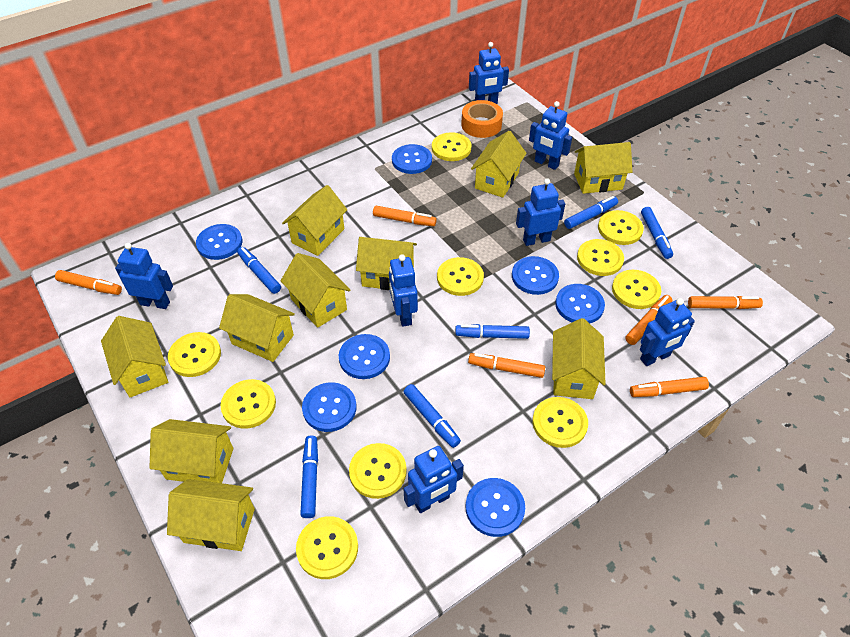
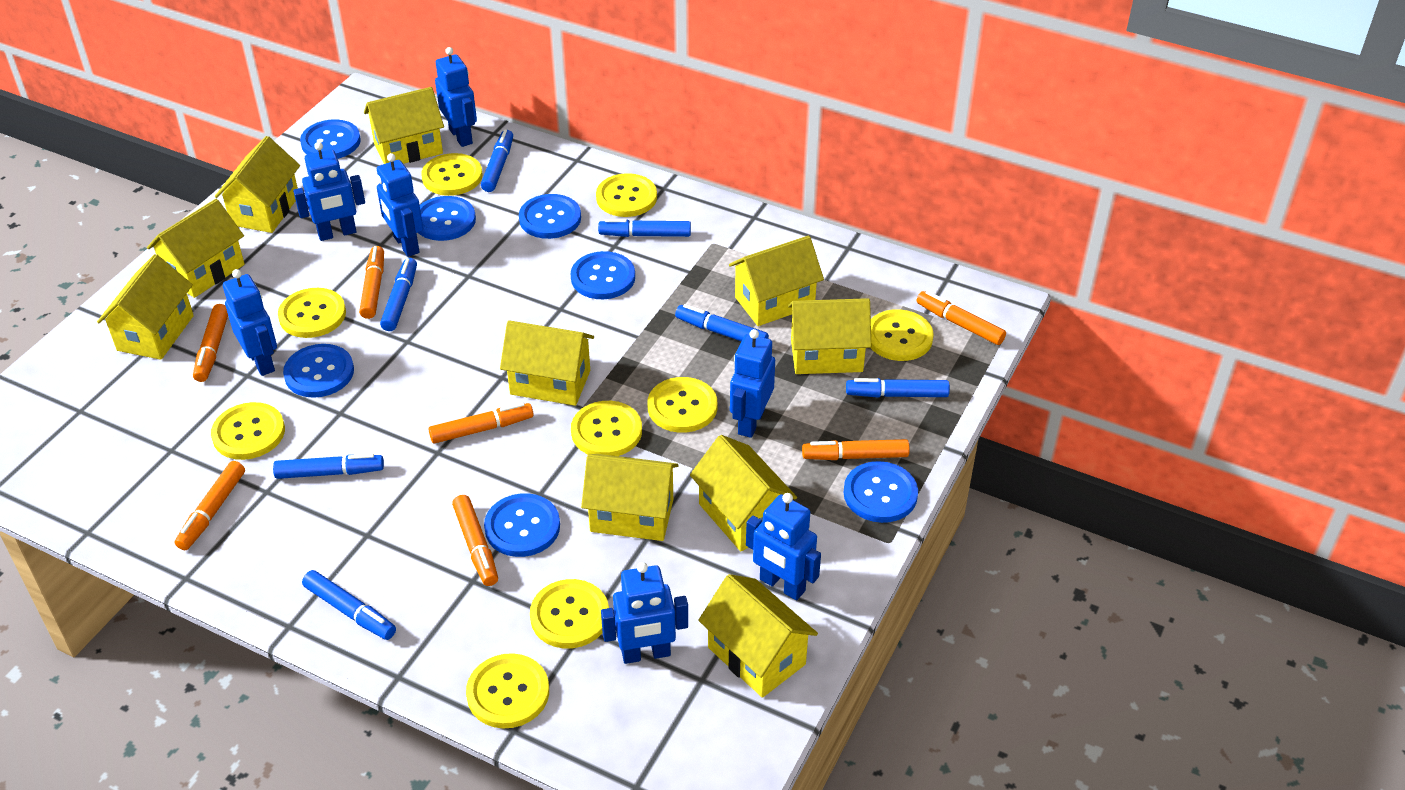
blue marker: [237,247,281,294] [300,435,318,518] [404,384,461,448] [455,324,530,339] [564,196,618,229] [641,207,673,259] = 6 -> [273,454,384,479] [302,570,396,640] [380,258,417,331] [481,130,513,192] [598,219,691,237] [675,304,769,341] [846,378,950,398] = 7
orange marker: [55,270,122,295] [373,206,437,226] [468,353,545,378] [625,295,672,345] [630,377,709,397] [688,296,763,309] = 6 -> [175,461,245,550] [193,304,228,382] [359,246,384,319] [428,402,533,444] [452,495,498,586] [802,439,910,460] [917,291,1006,345] = 7
orange tape: [461,100,503,138] = 1 -> none = 0
yellow button: [168,332,221,377] [221,379,276,429] [296,516,358,579] [349,443,407,499] [432,132,472,161] [437,257,484,296] [533,397,588,448] [577,239,624,276] [598,210,644,245] [612,270,661,309] = 10 -> [211,402,285,460] [278,288,346,338] [421,153,482,196] [466,653,549,729] [530,579,609,649] [571,401,642,456] [596,173,657,217] [647,377,717,433] [871,309,934,361] = 9

